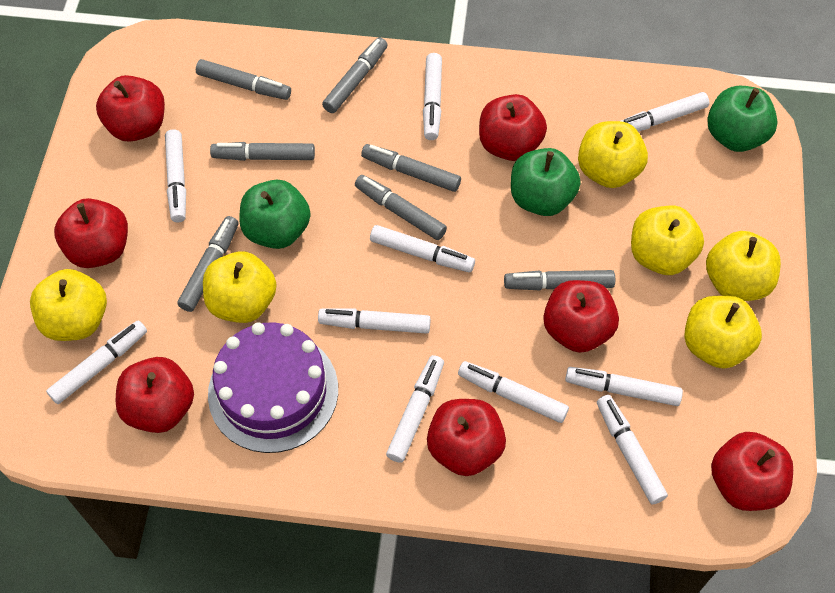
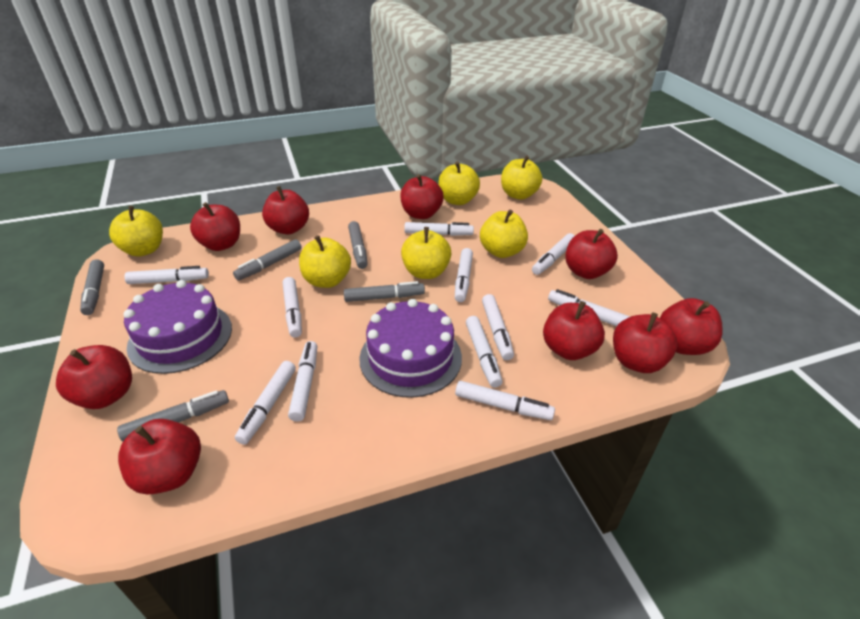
green apple: [239,180,310,249] [511,148,581,216] [707,86,778,152] = 3 -> none = 0
grey marker: [177,216,239,312] [196,59,291,100] [210,142,315,161] [322,37,388,113] [355,175,447,240] [361,144,461,192] [504,270,615,291] = 7 -> [80,259,104,315] [117,390,229,442] [233,239,302,281] [344,281,425,302] [348,221,368,269] = 5
purple cake: [208,322,338,453] = 1 -> [123,280,232,374] [359,299,462,398] = 2
red apple: [54,198,128,268] [96,75,165,142] [116,357,194,433] [427,399,506,476] [479,94,547,161] [543,280,619,353] [711,432,793,511] = 7 -> [56,345,132,409] [118,419,201,495] [190,202,240,251] [262,186,309,234] [400,174,444,219] [543,301,605,360] [566,229,618,279] [613,312,677,373] [660,298,723,355] = 9
white marker: [46,320,147,404] [165,129,186,222] [318,308,431,334] [370,225,475,272] [386,355,444,463] [423,53,442,140] [458,361,569,423] [565,367,683,406] [597,395,668,504] [621,92,709,131] = 10 -> [125,266,209,284] [235,361,296,445] [282,277,302,338] [288,341,317,422] [404,222,474,236] [455,248,473,302] [455,381,555,420] [466,316,502,387] [482,294,514,360] [532,233,575,275] [548,289,630,326] = 11

